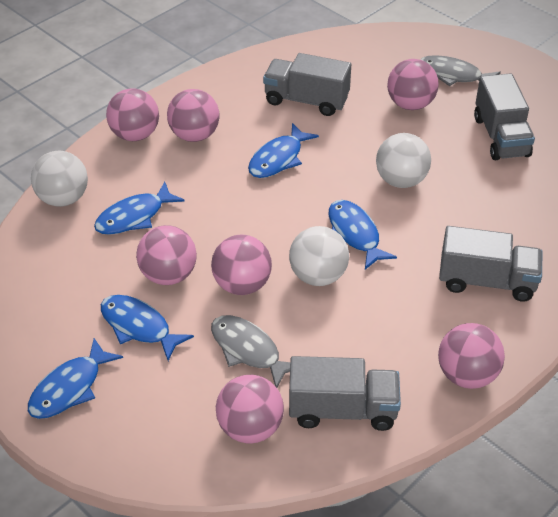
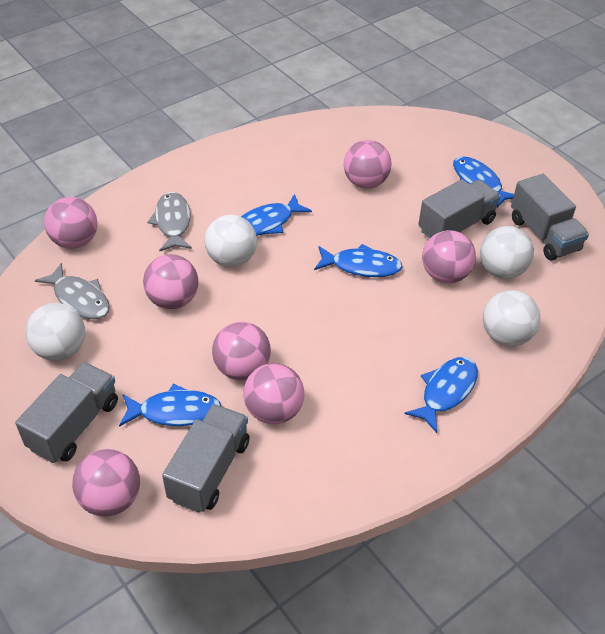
white ball: [31,151,88,207] [289,226,349,286] [376,133,431,188] = 3 -> [25,303,85,361] [204,215,257,267] [480,226,534,279] [483,290,540,346] = 4

